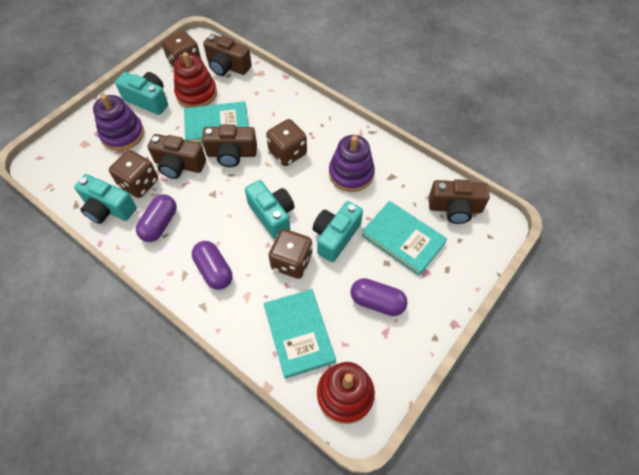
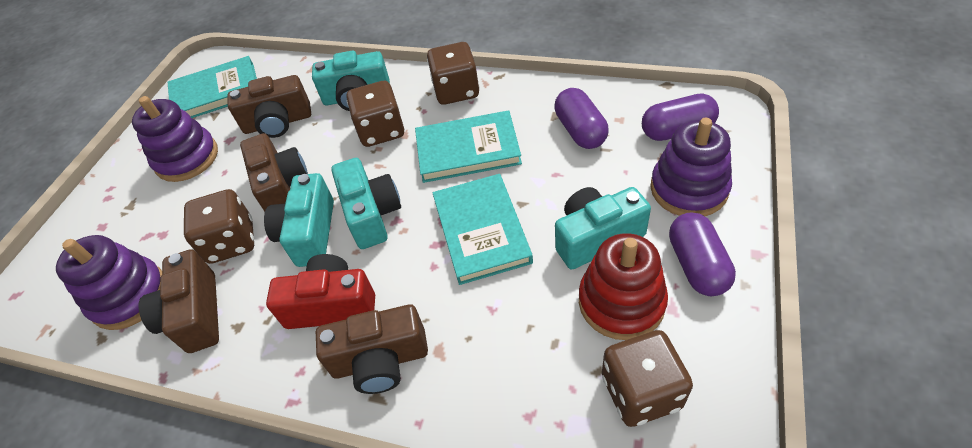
purple stacking toy: [93,94,144,151] [329,135,375,192] = 2 -> [56,235,162,330] [132,96,218,182] [650,118,732,216] = 3
red camera: none = 0 -> [266,254,375,329] = 1
red stacking toy: [174,52,217,108] [317,362,375,424] = 2 -> [579,233,668,340] = 1

